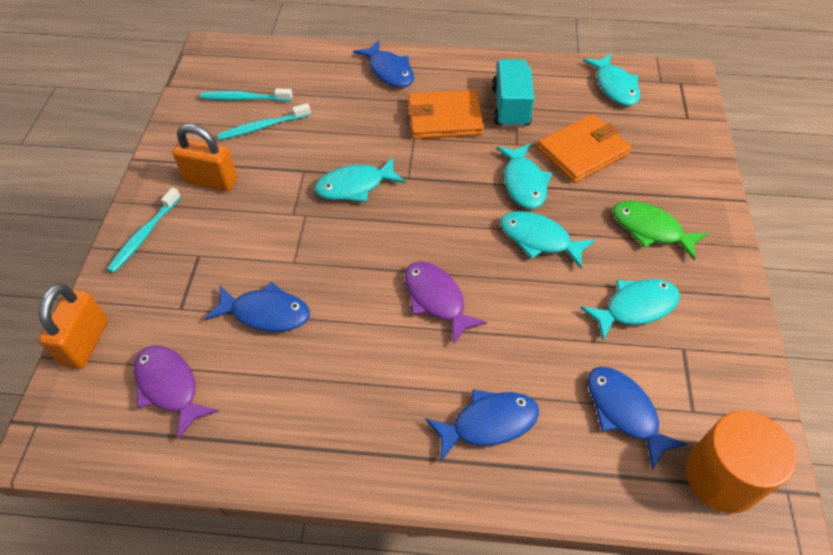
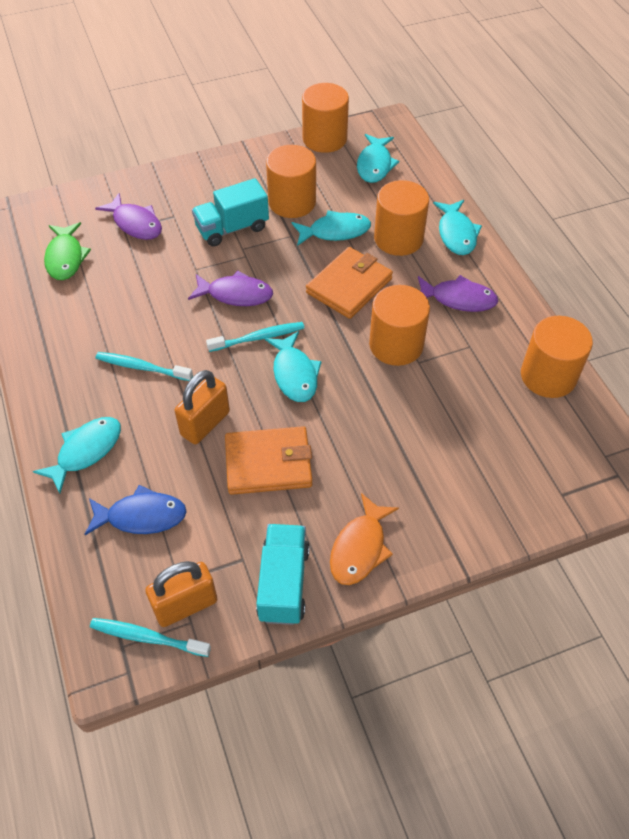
blue fish: [205,282,310,332] [353,40,414,88] [425,389,539,461] [588,367,688,470] = 4 -> [84,485,187,535] = 1
orange cylinder: [685,411,796,513] = 1 -> [266,145,316,218] [302,83,349,153] [369,285,430,366] [374,180,429,256] [521,316,593,398] = 5
orange fish: none = 0 -> [330,493,399,585] = 1
purple fish: [134,346,219,440] [405,261,487,345] = 2 -> [95,193,162,240] [188,271,273,306] [418,275,498,312] = 3
turquoise truck: [492,59,534,127] = 1 -> [192,178,269,247] [256,524,310,625] = 2

